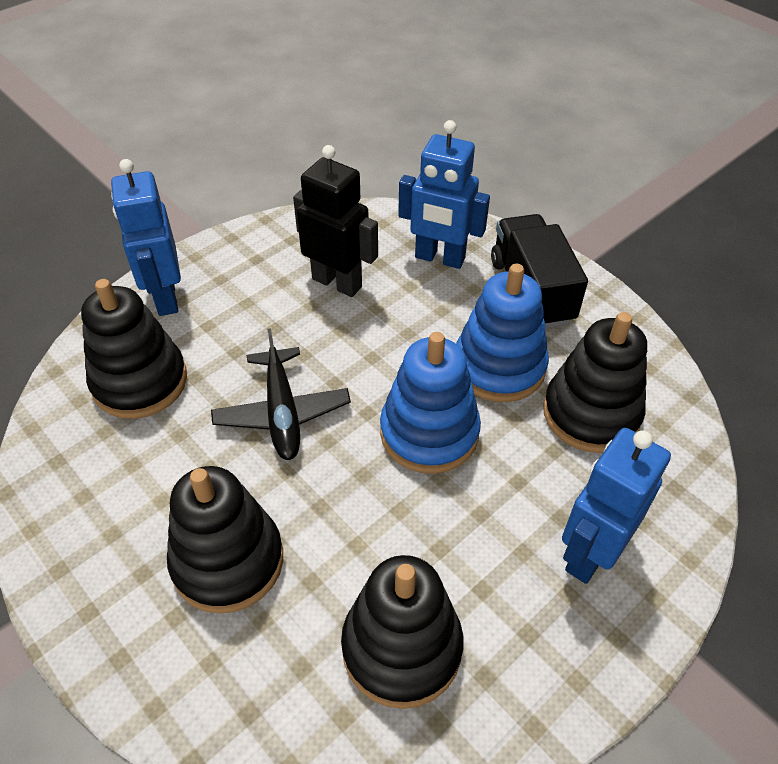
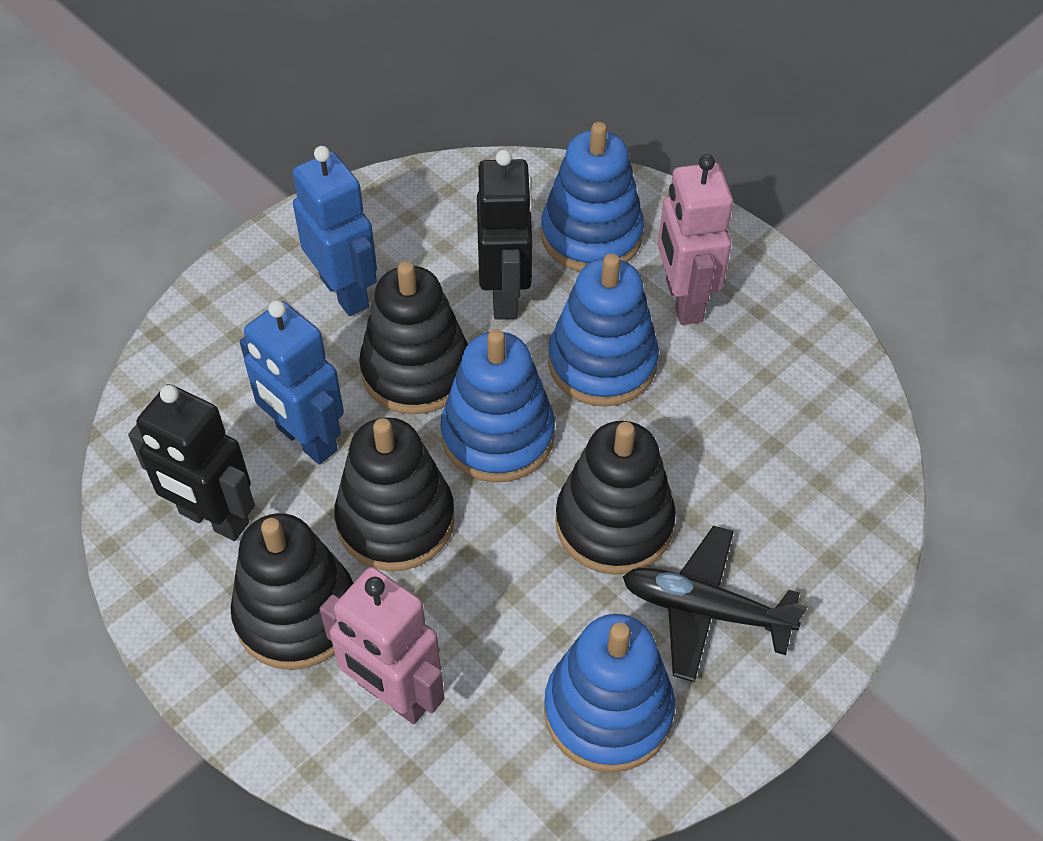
black robot: [293,145,378,297] = 1 -> [128,384,255,541] [477,149,534,320] = 2
black truck: [491,214,588,328] = 1 -> none = 0
blue robot: [111,159,181,316] [398,120,490,269] [562,428,671,584] = 3 -> [240,300,344,465] [293,146,377,316] = 2
blue stacking toy: [380,332,481,474] [456,264,549,402] = 2 -> [440,329,555,483] [541,122,644,272] [544,614,675,773] [548,253,659,406] = 4
pink robot: none = 0 -> [320,567,444,724] [658,154,733,325] = 2

